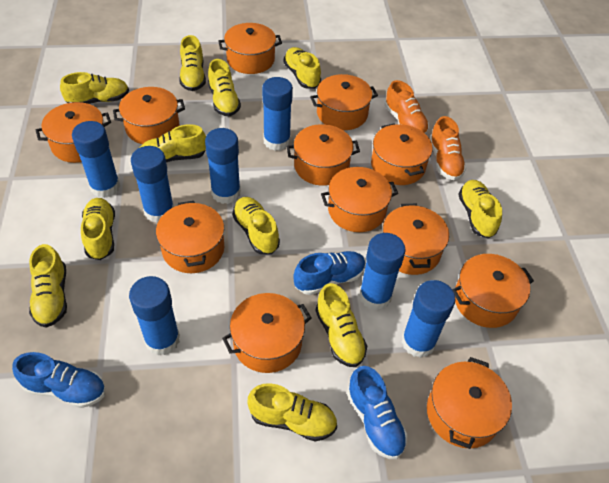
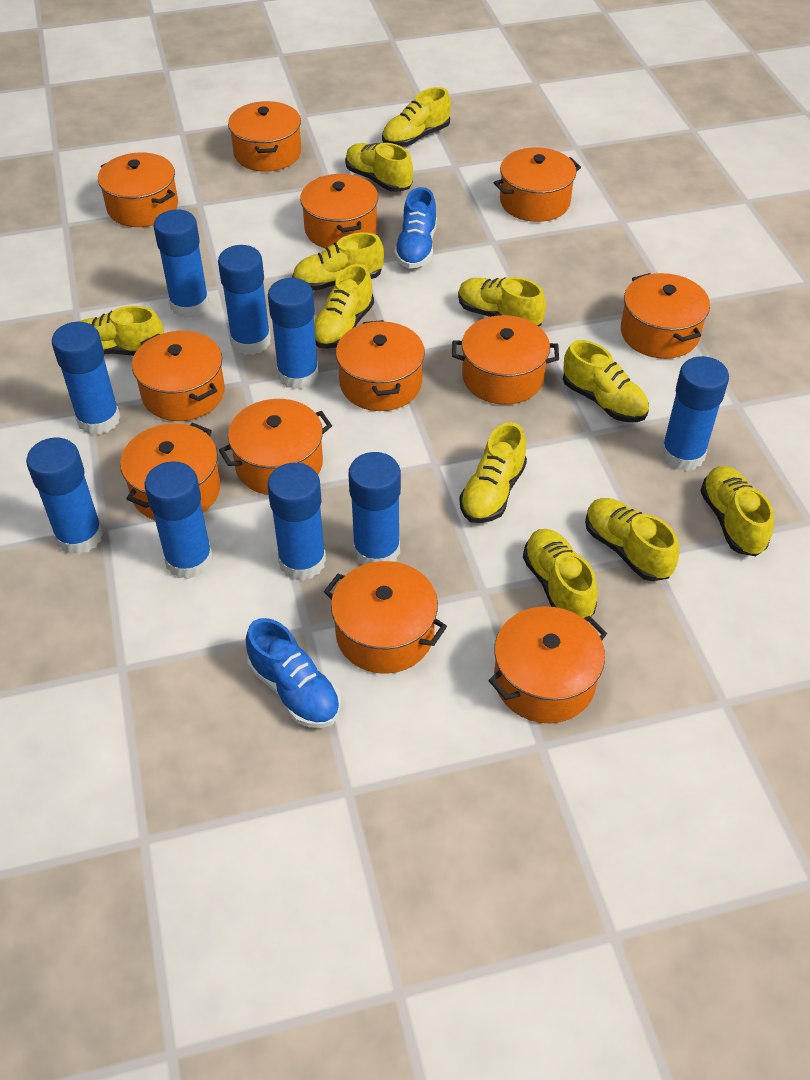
blue glue stick: [72,121,120,198] [129,276,180,355] [131,146,174,223] [205,128,241,204] [262,77,293,151] [359,233,406,310] [402,280,455,358] = 7 -> [26,438,103,555] [52,322,121,435] [145,461,213,579] [153,209,209,318] [218,245,271,355] [267,463,326,580] [268,278,319,389] [348,452,401,565] [661,356,729,471] = 9
blue shoe: [12,352,106,408] [293,251,366,295] [347,366,408,459] = 3 -> [246,618,341,728] [394,187,437,268] = 2
orange shoe: [385,80,429,134] [429,116,466,180] = 2 -> none = 0

